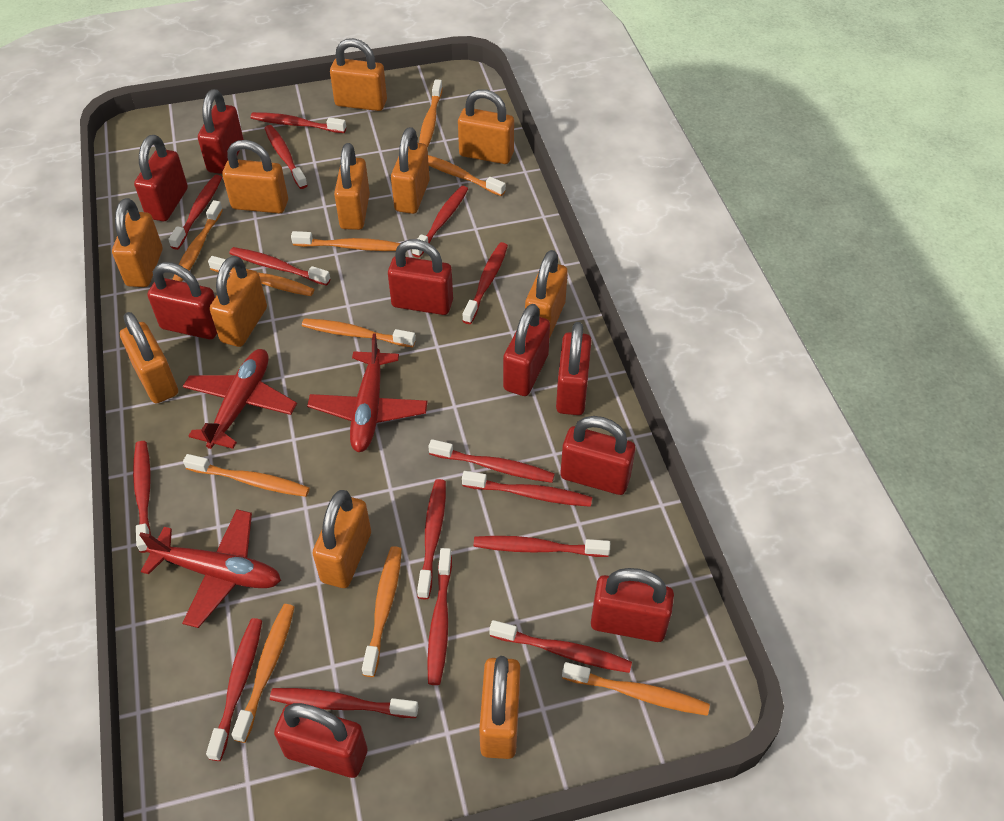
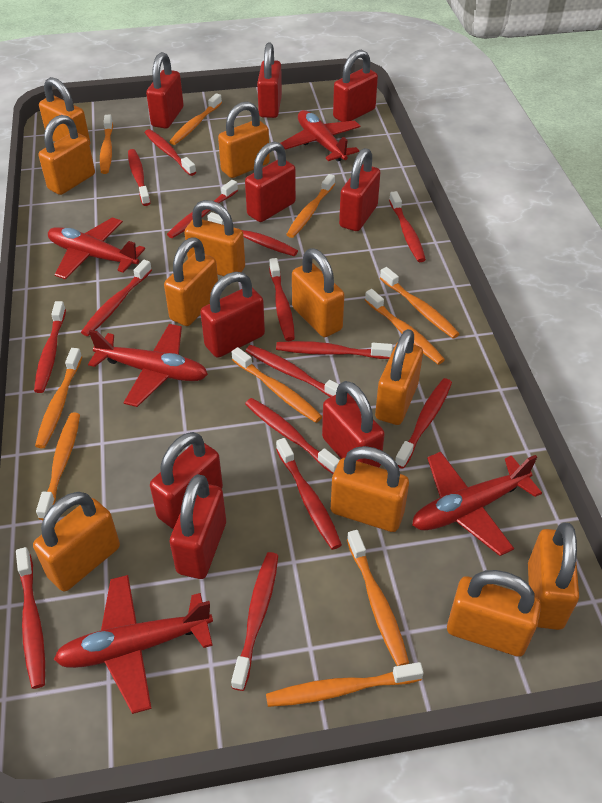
red plane: [140,509,281,628] [183,349,297,449] [307,333,428,452] = 3 -> [48,218,145,280] [54,575,213,714] [88,324,208,407] [280,110,361,162] [412,452,542,556] = 5

